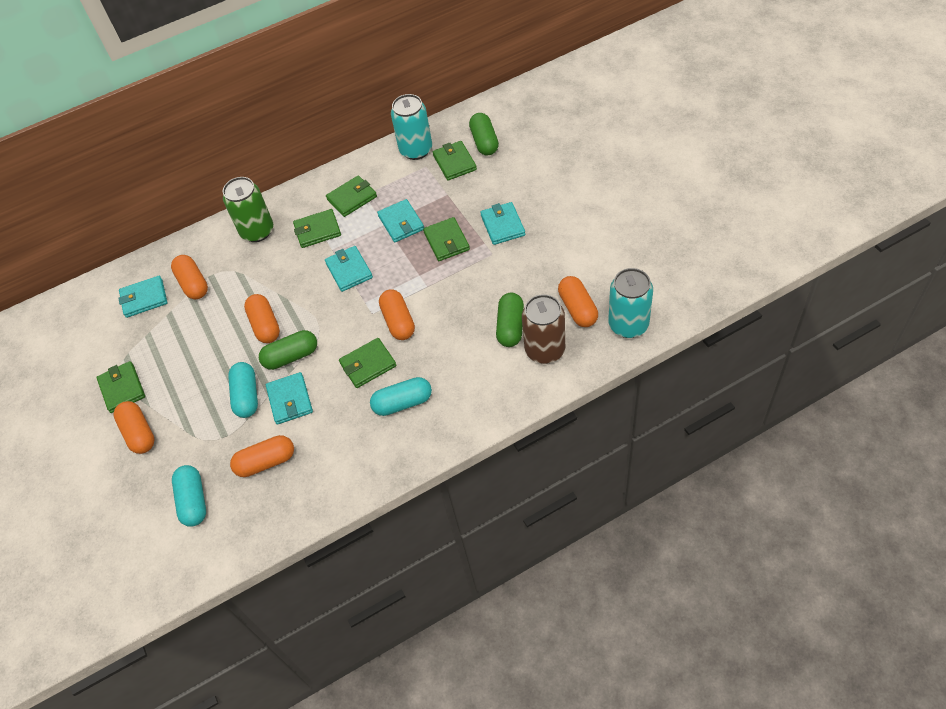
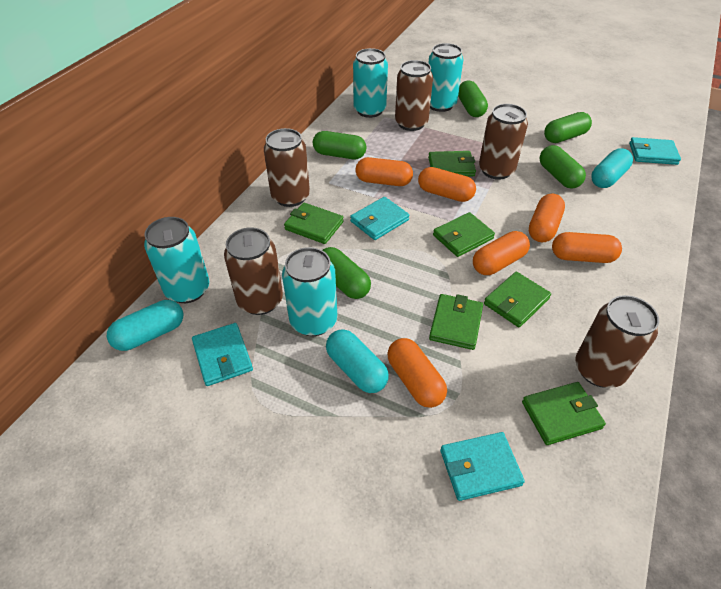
brown can: [522,294,565,364] = 1 -> [224,227,283,315] [264,128,310,207] [395,60,433,131] [479,104,528,180] [575,295,659,388] = 5
green can: [223,177,273,242] = 1 -> none = 0
green capsule: [259,330,317,370] [469,113,499,156] [496,293,524,347] = 3 -> [313,131,366,159] [322,247,371,299] [458,81,488,117] [539,145,586,189] [544,112,592,143] = 5
turquoise can: [391,94,432,160] [608,268,653,338] = 2 -> [144,217,209,303] [282,247,337,336] [353,48,388,118] [428,43,463,112] = 4
turquoise wallet: [118,276,167,318] [266,372,313,425] [325,246,373,292] [377,199,424,242] [480,202,525,245] = 5 -> [192,323,253,386] [350,197,409,240] [440,432,525,501] [629,137,681,165] = 4

